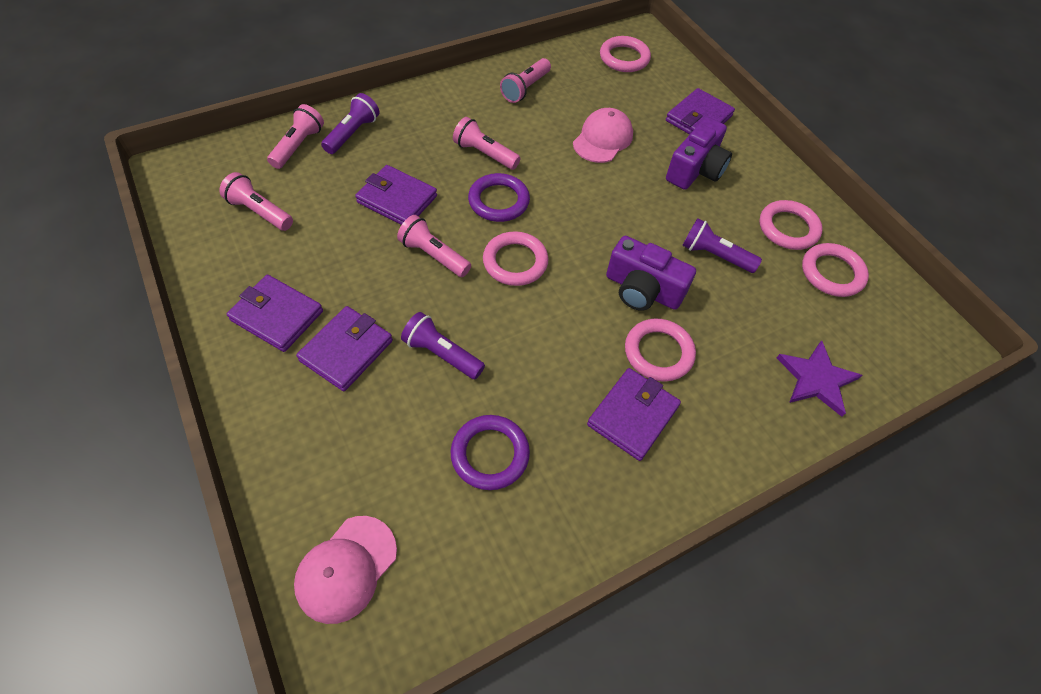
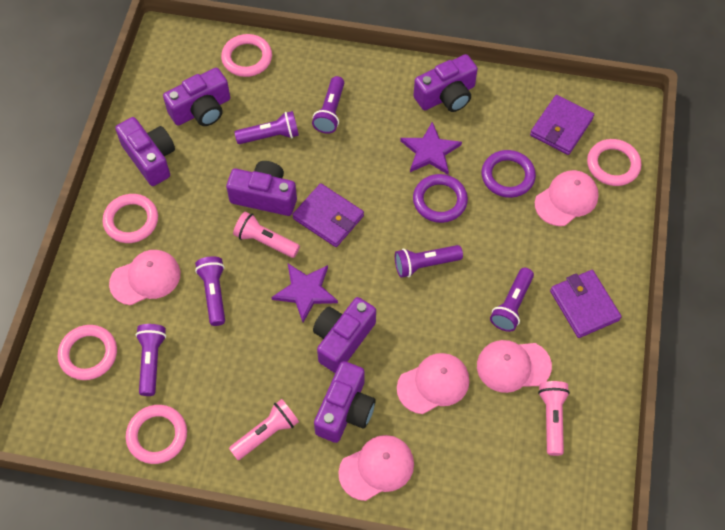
pink cap: [294,516,397,624] [573,108,633,163] = 2 -> [109,250,180,305] [338,435,414,501] [397,353,469,414] [477,340,552,393] [535,170,599,226] = 5
pink flashlight: [219,172,293,231] [267,104,324,169] [397,215,471,277] [453,117,520,170] [500,58,551,103] = 5 -> [229,399,299,460] [233,211,300,258] [538,381,570,456] = 3
purple camera: [606,236,696,311] [666,117,732,190] = 2 -> [115,117,175,186] [163,68,230,126] [226,161,297,216] [313,297,376,373] [314,361,376,443] [413,54,478,112] = 6
purple flashlight: [321,93,379,154] [401,312,485,379] [682,218,762,273] = 3 -> [136,324,166,396] [195,256,225,326] [234,111,299,144] [312,76,344,134] [395,245,463,278] [490,268,534,332] = 6
purple star: [777,340,862,417] = 1 -> [272,264,338,323] [400,122,462,174] = 2
purple wallet: [227,275,323,352] [296,306,393,391] [355,165,437,225] [587,368,681,461] [666,88,735,135] = 5 -> [292,183,364,247] [530,95,594,155] [550,270,621,338] = 3

